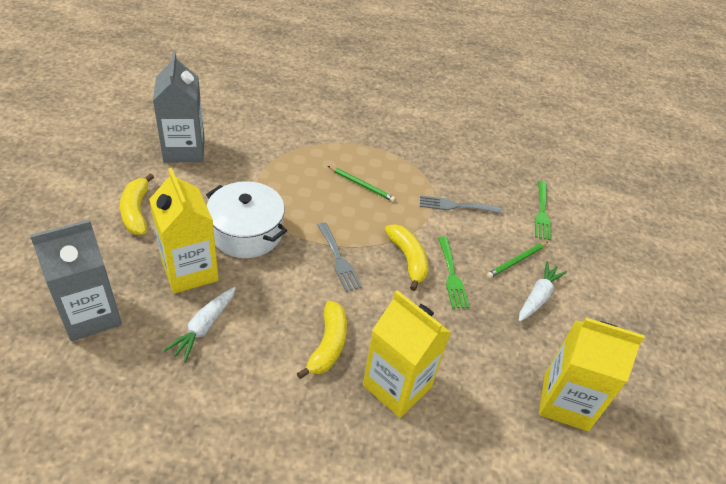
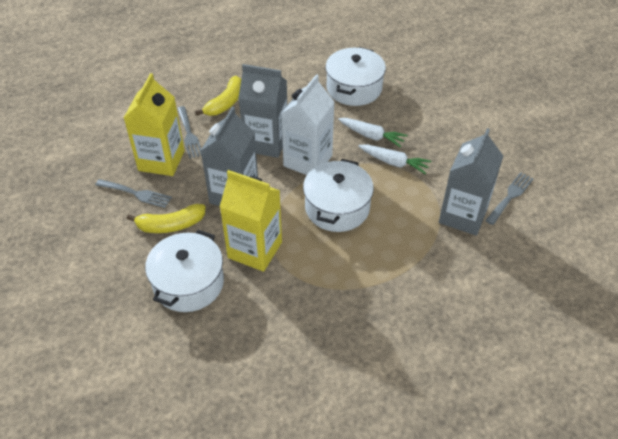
green fork: [438,237,469,309] [535,181,551,240] = 2 -> none = 0
green pencil: [328,166,395,202] [487,242,548,278] = 2 -> none = 0
grey carton: [30,219,122,341] [153,52,205,163] = 2 -> [201,107,258,206] [238,64,287,158] [439,128,503,236] = 3
grey fork: [317,222,362,292] [420,195,501,214] = 2 -> [95,179,172,208] [177,106,201,159] [485,172,533,225] = 3
white carton: none = 0 -> [281,74,334,175] = 1
white pot: [206,181,287,258] = 1 -> [145,230,224,312] [303,159,374,232] [325,47,386,106] = 3
yellow banana: [120,173,154,235] [297,301,347,379] [385,224,428,291] = 3 -> [127,204,206,233] [195,76,241,116] = 2
yellow carton: [149,168,219,294] [363,290,451,418] [539,318,645,431] = 3 -> [124,73,185,176] [220,170,282,272] = 2

